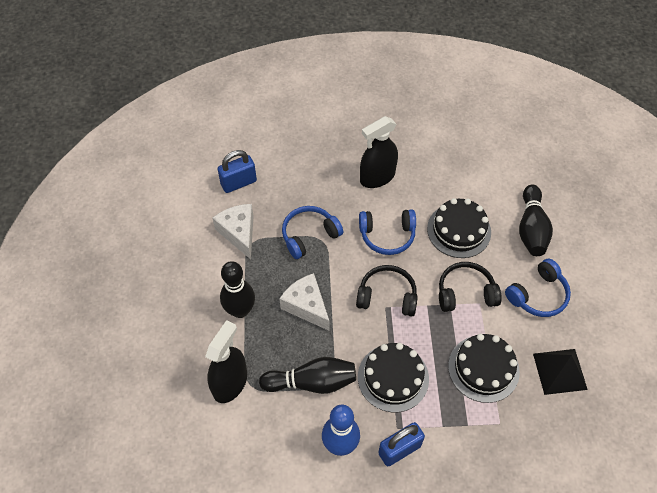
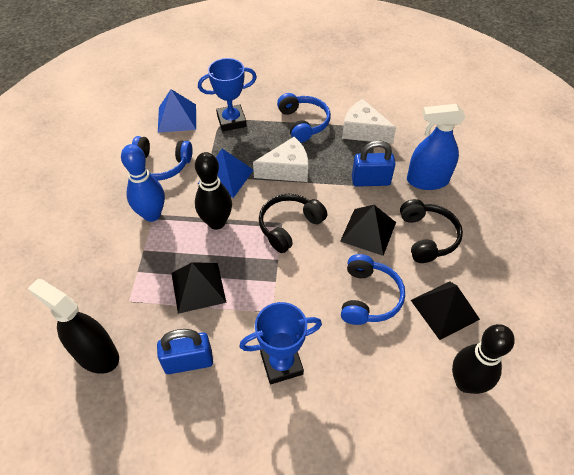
black bowling pin: [220,261,255,318] [259,357,356,394] [519,184,553,256] = 3 -> [195,152,232,230] [452,324,515,394] = 2
black cake: [358,343,429,412] [427,198,491,258] [448,334,520,403] = 3 -> none = 0
black pyramid: [533,349,588,395] = 1 -> [171,262,227,314] [340,205,396,256] [411,281,480,340] = 3
black spray bottle: [205,320,247,403] [360,116,398,188] = 2 -> [27,279,119,374] = 1
blue pyramid: none = 0 -> [158,89,196,133] [198,148,254,198] = 2
blue spray bottle: none = 0 -> [407,104,465,190] = 1
blue trophy: none = 0 -> [198,58,257,131] [239,302,322,384] = 2

